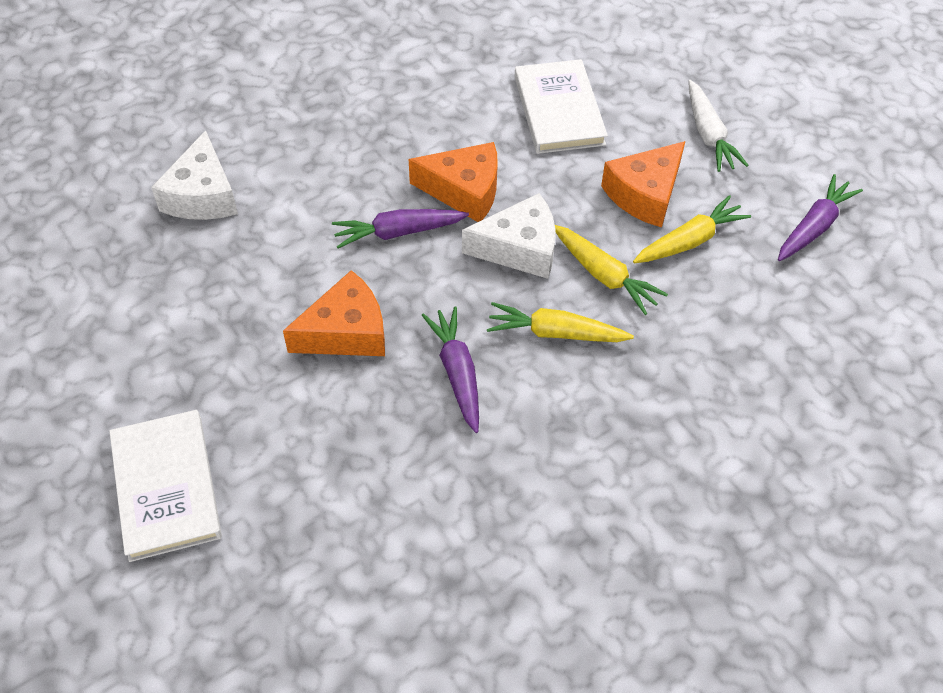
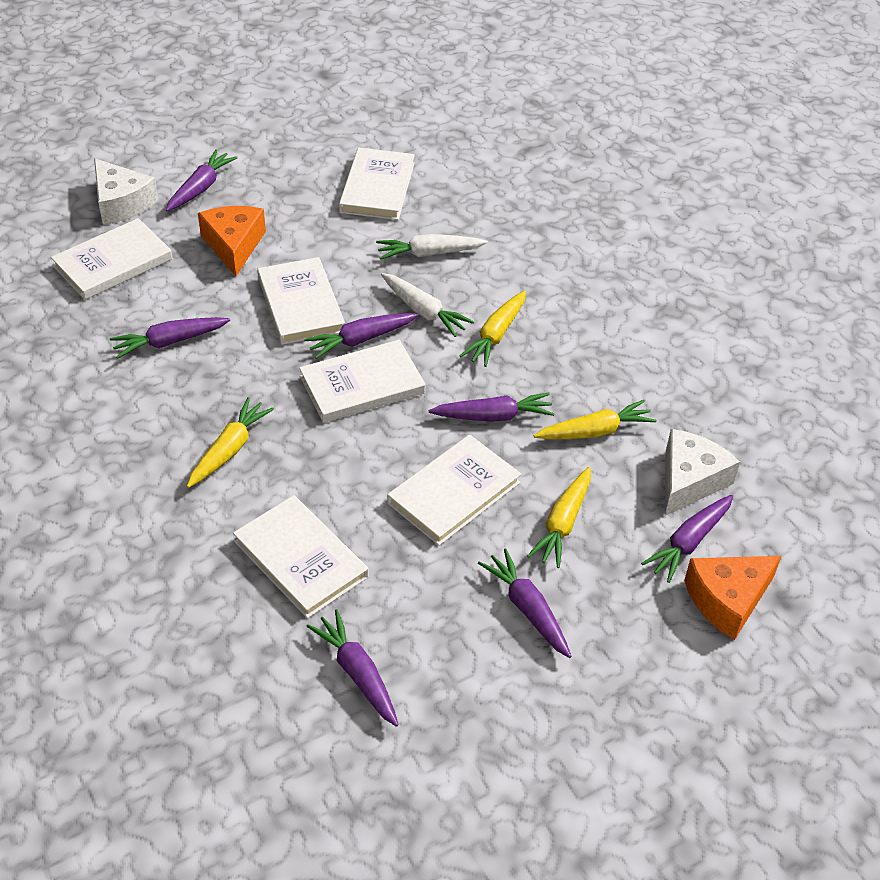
orange cheese: [283,270,385,356] [409,142,498,222] [601,141,685,228] = 3 -> [198,206,266,276] [684,556,782,640] = 2
purple carrot: [332,209,469,249] [422,306,479,433] [778,174,863,261] = 3 -> [110,317,230,359] [166,149,238,211] [304,313,418,359] [306,609,399,727] [429,393,555,422] [478,548,572,658] [641,495,733,583] = 7
white book: [109,410,222,562] [514,59,608,154] = 2 -> [51,218,172,300] [233,495,369,618] [257,257,345,345] [299,340,425,423] [339,147,415,220] [387,435,521,546] = 6
white carrot: [688,80,749,172] = 1 -> [376,234,488,260] [381,273,474,337] = 2
yellow carrot: [487,302,634,342] [555,225,668,315] [633,195,751,263] = 3 -> [187,397,274,488] [460,291,526,367] [527,467,591,568] [534,400,656,439] = 4

